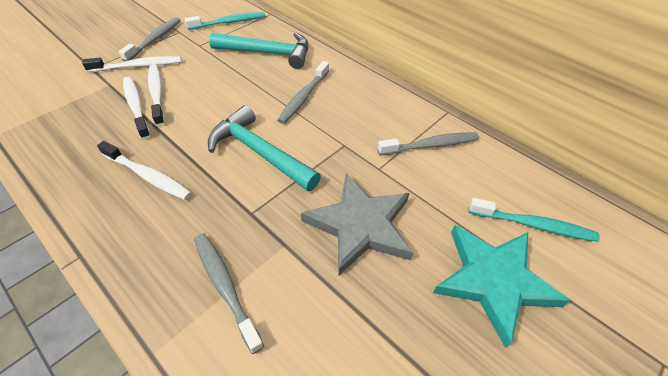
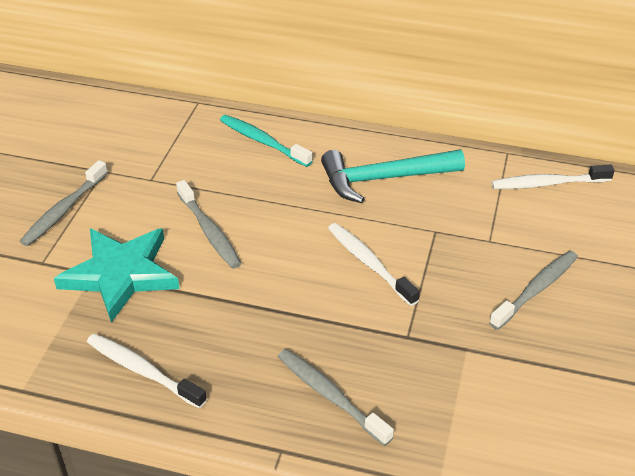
grey star: [301,173,413,275] = 1 -> none = 0
turquoise hammer: [208,105,321,191] [209,33,308,69] = 2 -> [321,150,465,203] = 1
turquoise toothbrush: [185,12,265,30] [469,198,600,242] = 2 -> [220,115,313,167] = 1
white toothbrush: [82,56,182,72] [97,141,192,200] [123,77,151,139] [148,64,165,126] = 4 -> [87,334,207,409] [328,223,420,306] [492,164,615,189] = 3

